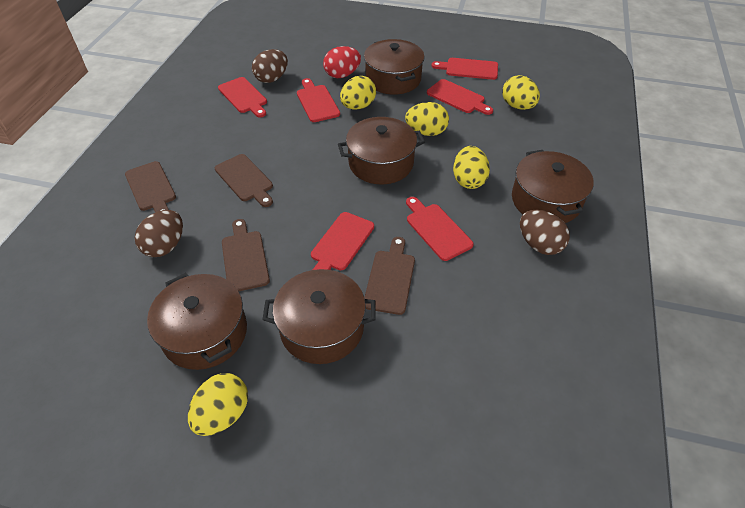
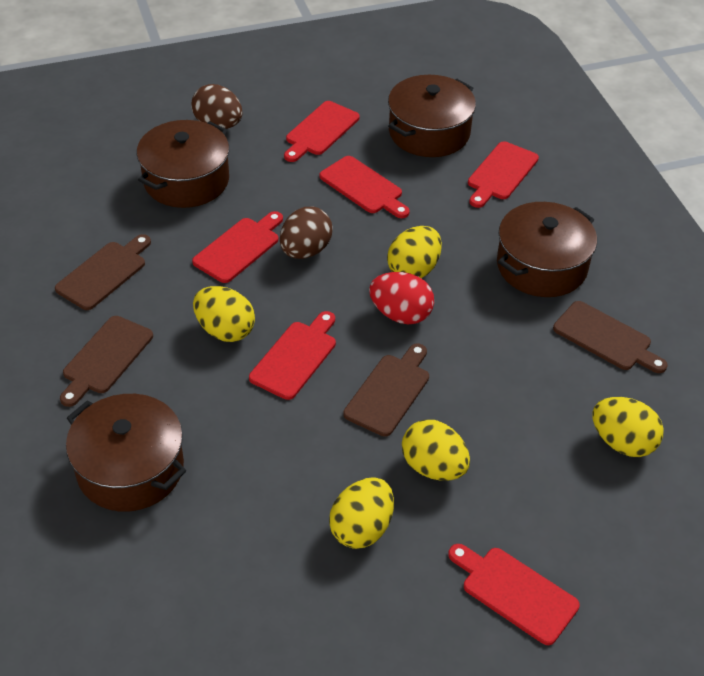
brown egg: [135,210,183,257] [252,49,288,83] [520,210,570,255] = 3 -> [191,84,243,129] [280,207,333,259] = 2
brown pot: [147,273,247,370] [262,269,376,364] [338,117,425,184] [364,39,424,95] [512,150,594,223] = 5 -> [66,394,186,512] [137,120,229,208] [388,75,476,157] [497,202,597,297] = 4

